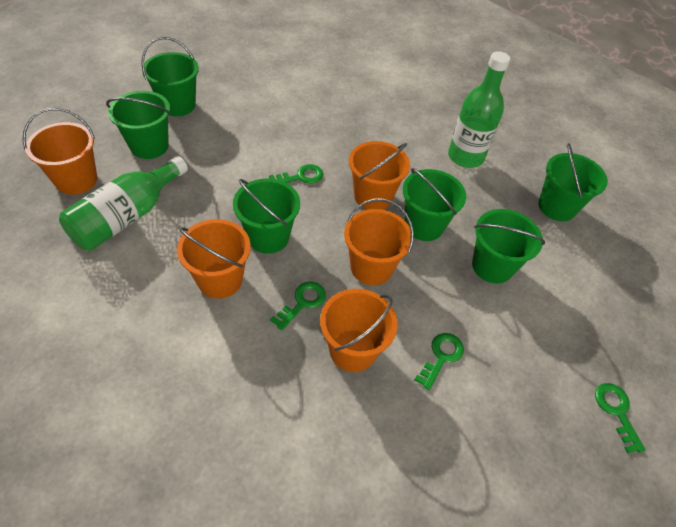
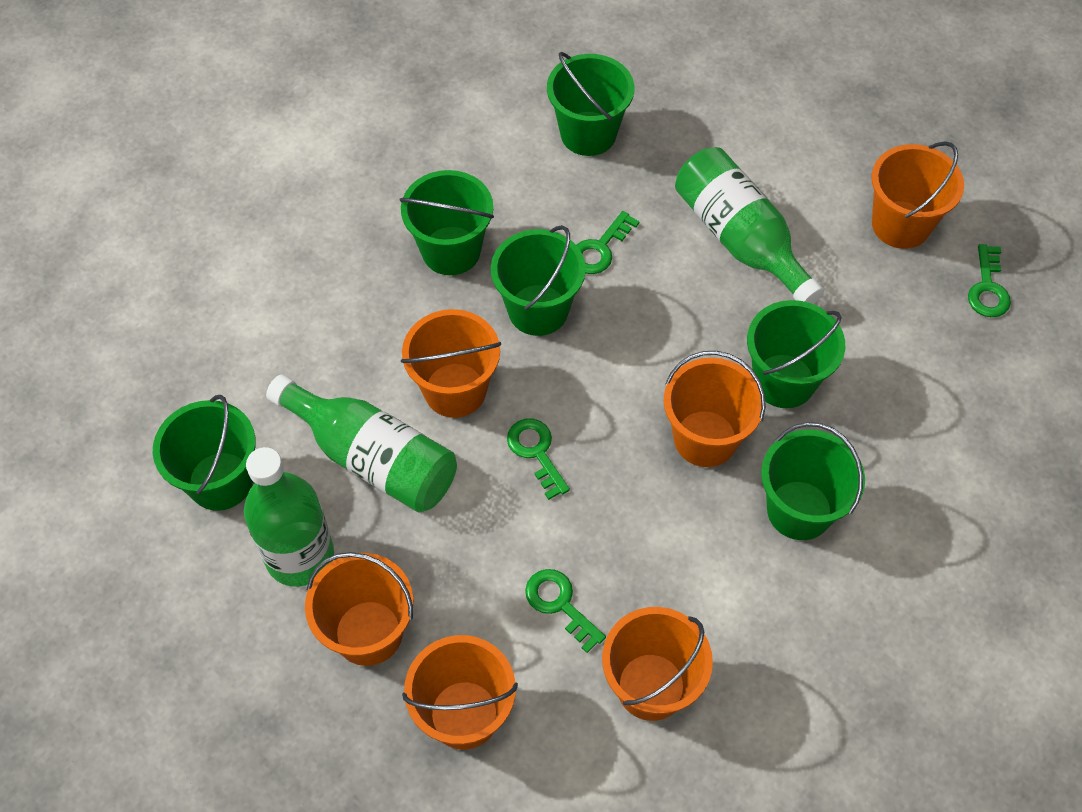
green bottle: [59,156,188,251] [448,51,510,168] = 2 -> [244,447,334,587] [266,375,457,512] [675,147,824,304] = 3
orange bucket: [23,108,97,195] [177,219,251,299] [320,289,398,372] [344,198,414,285] [349,141,410,210] = 5 -> [305,552,413,666] [401,309,501,418] [402,635,518,750] [602,607,713,721] [664,351,766,467] [871,141,964,249] = 6

